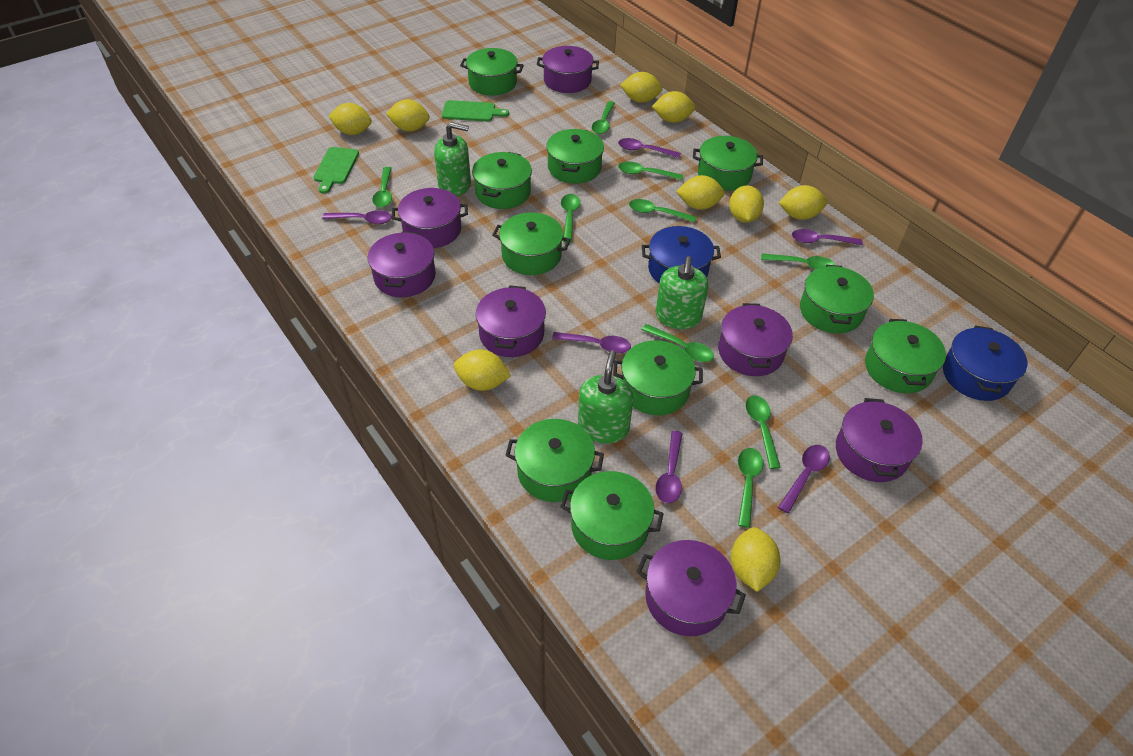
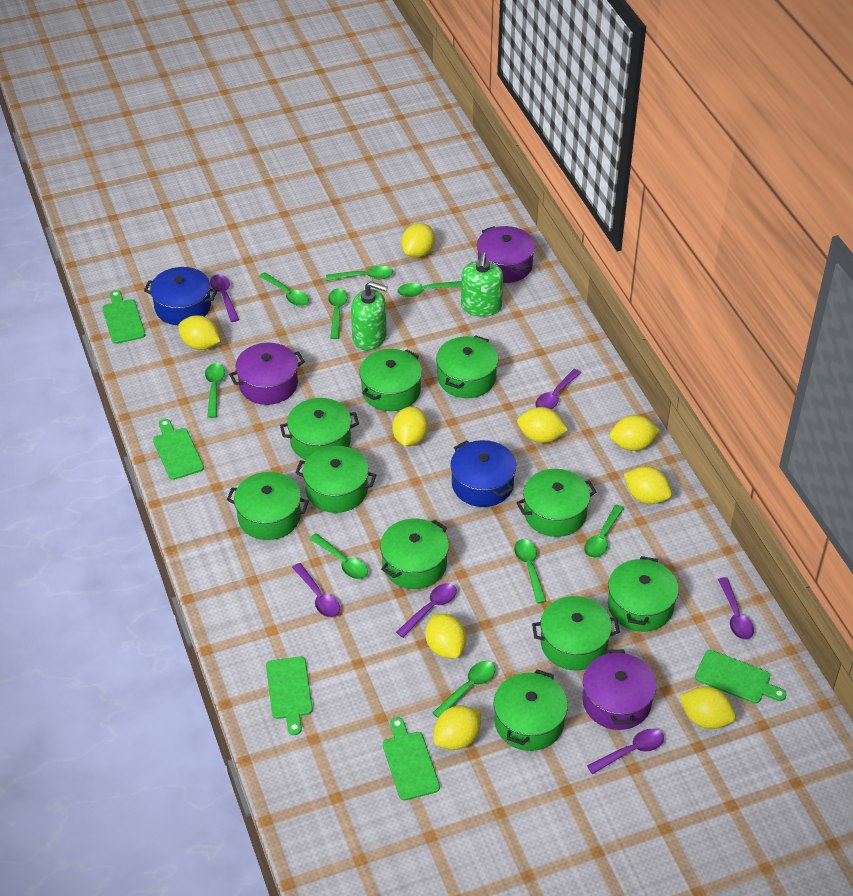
green cutting board: [313,147,359,194] [442,100,509,121] = 2 -> [102,290,145,344] [153,419,204,480] [266,657,313,735] [383,717,440,800] [695,650,787,704] = 5
green soap dispenser: [434,122,471,197] [578,350,633,444] [656,256,709,329] = 3 -> [351,281,388,350] [461,252,503,317] = 2
purple pot: [368,231,436,297] [392,188,468,248] [476,285,546,357] [537,46,599,93] [637,540,746,636] [718,303,793,376] [836,398,923,482] = 7 -> [229,343,305,405] [477,226,535,283] [583,649,656,730] = 3

